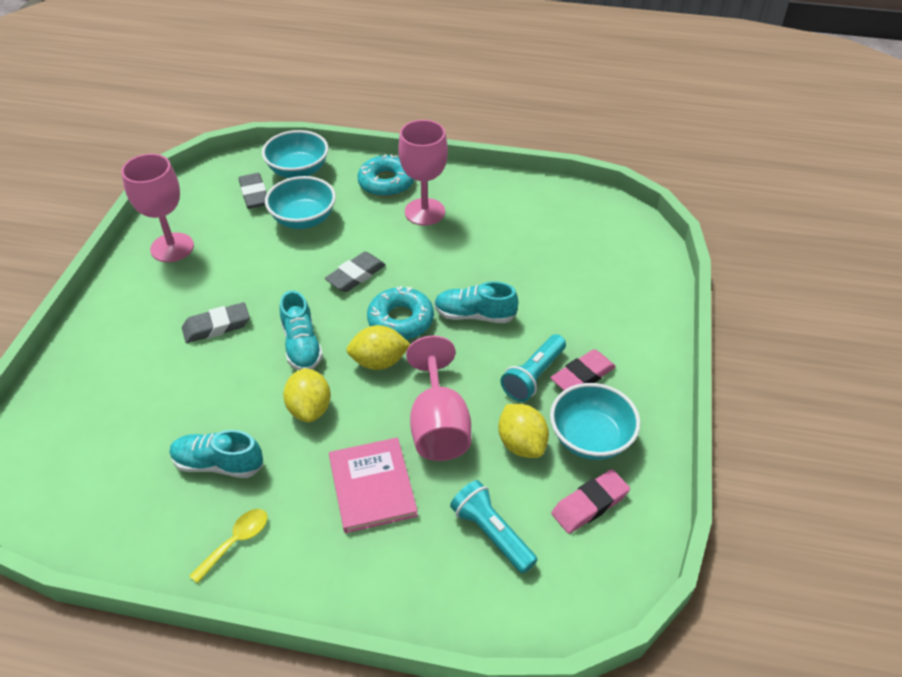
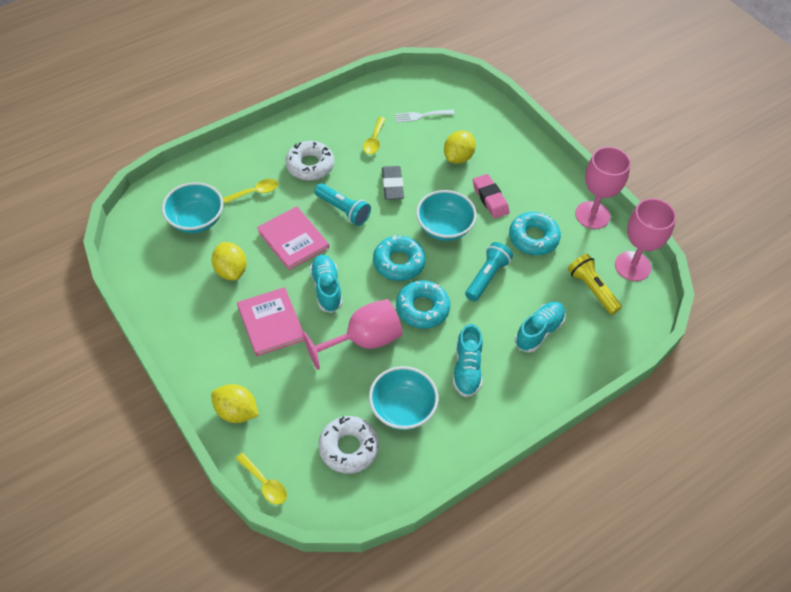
grey eraser: [182,302,250,343] [238,173,266,209] [325,252,386,292] = 3 -> [382,166,404,200] = 1
pink book: [329,437,418,533] = 1 -> [237,287,304,356] [257,206,329,270] = 2
pink eraser: [550,349,616,390] [551,469,630,534] = 2 -> [473,174,510,219] = 1
turquoise donut: [358,154,414,197] [367,286,434,340] = 2 -> [373,235,426,281] [396,280,450,329] [509,212,561,255] = 3
white donut: none = 0 -> [285,141,334,181] [319,416,379,474] = 2
white fork: none = 0 -> [394,110,455,123] = 1
yellow flashlight: none = 0 -> [568,254,622,315] = 1
yellow spoon: [189,509,268,584] = 1 -> [223,179,278,204] [236,453,287,505] [363,117,385,154] = 3

